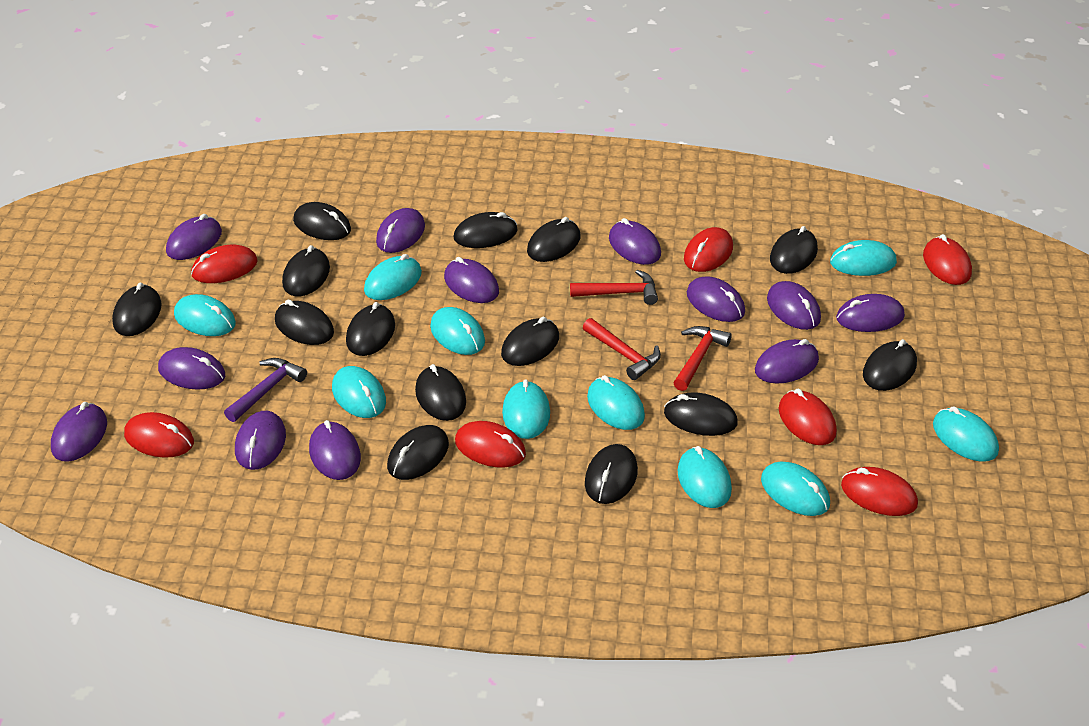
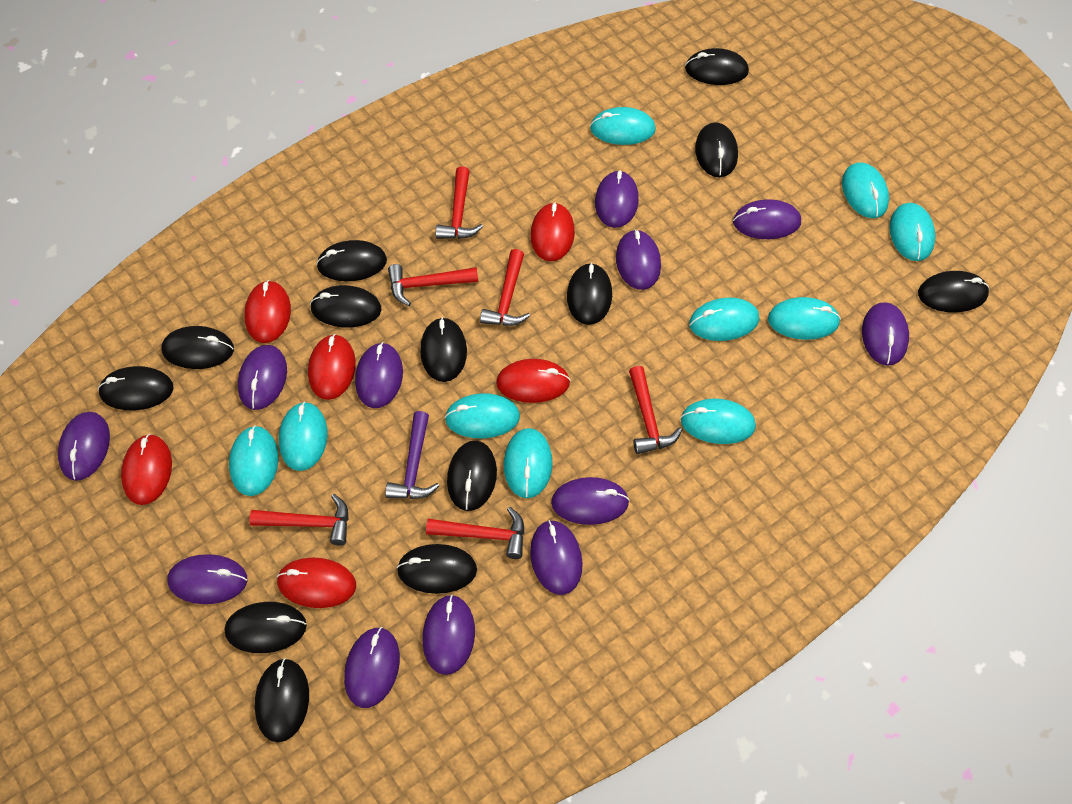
black mouse: [112,283,162,336] [275,300,334,345] [282,245,330,297] [293,202,351,240] [346,302,395,356] [387,425,449,480] [415,364,466,421] [454,212,518,248] [501,317,559,366] [527,217,580,262] [585,444,638,504] [664,392,738,436] [770,226,818,274] [863,339,917,391] = 14 -> [98,366,174,411] [162,326,234,369] [225,602,307,653] [255,658,309,742] [310,285,382,328] [316,240,387,281] [397,544,477,594] [420,317,467,382] [447,441,497,511] [567,263,612,325] [685,48,749,85] [695,122,738,177] [918,271,989,312] = 13
red hammer: [570,270,658,305] [583,318,661,380] [674,326,732,391] = 3 -> [250,494,349,545] [388,264,478,306] [426,507,525,559] [436,166,483,239] [480,249,530,326] [629,366,682,454] = 6
red mouse: [124,412,194,458] [191,245,258,283] [455,421,526,467] [684,227,733,272] [779,389,837,445] [841,467,918,516] [923,234,972,285] = 7 -> [121,434,172,505] [244,280,291,343] [277,557,356,608] [308,334,356,400] [496,359,570,403] [530,202,575,261] = 6

